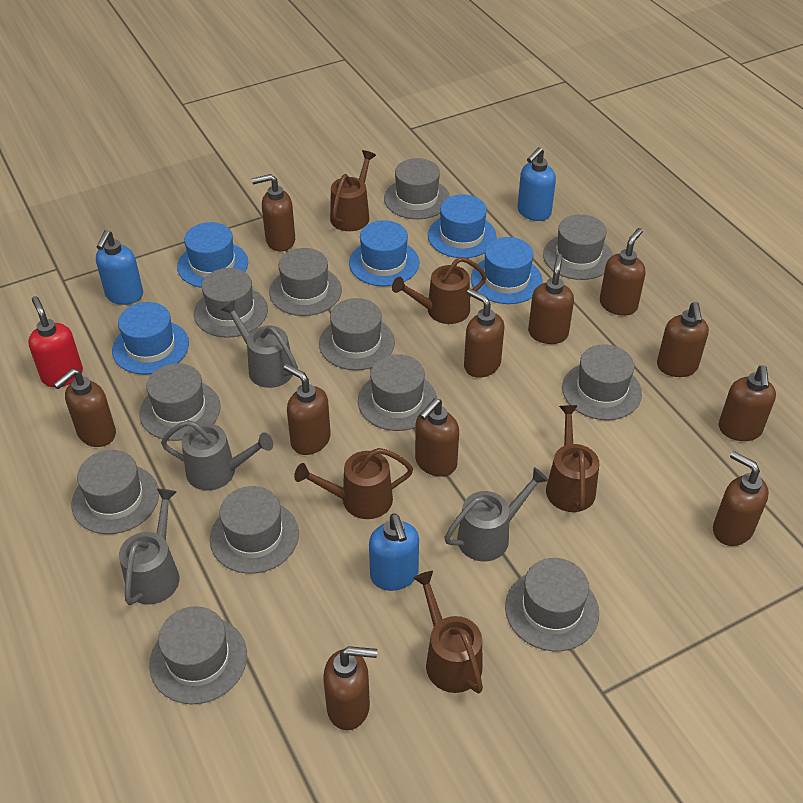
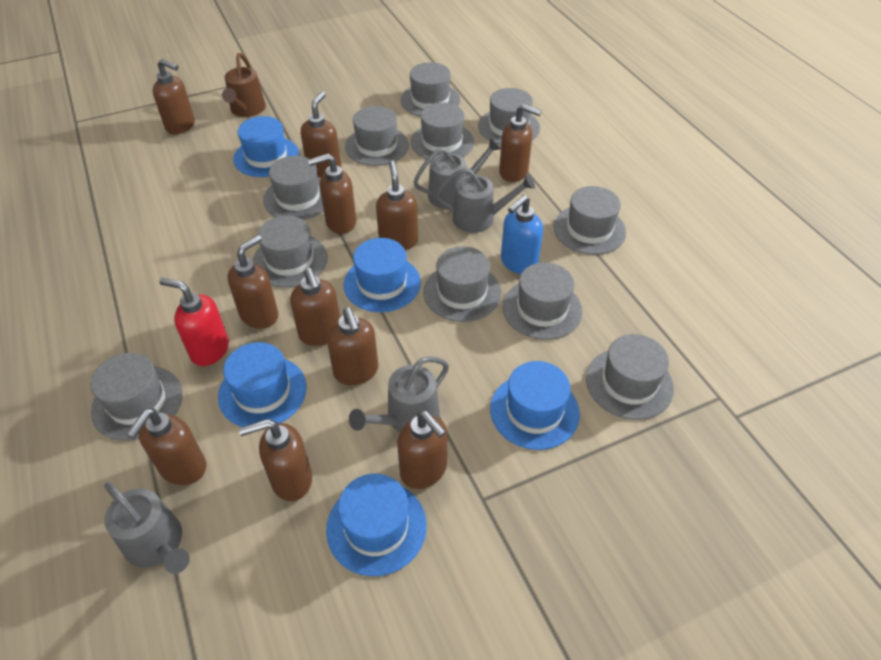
blue soap dispenser: [96,230,143,305] [369,514,419,591] [517,147,556,221] = 3 -> [501,195,543,274] = 1
brown watering can: [294,448,413,519] [330,150,376,231] [392,257,487,324] [413,571,483,693] [546,405,599,512] = 5 -> [222,53,266,117] = 1
grey hat: [72,450,159,534] [139,363,221,441] [149,606,247,704] [194,268,268,338] [210,486,299,574] [269,248,342,316] [319,298,395,370] [358,354,437,431] [384,158,450,219] [505,558,599,651] [543,214,613,280] [562,344,642,420] = 12 -> [90,353,183,441] [252,216,328,288] [263,156,324,220] [345,106,409,166] [401,62,460,117] [411,102,474,159] [423,246,501,322] [478,88,540,145] [503,262,583,340] [554,186,626,255] [586,334,674,420] = 11

